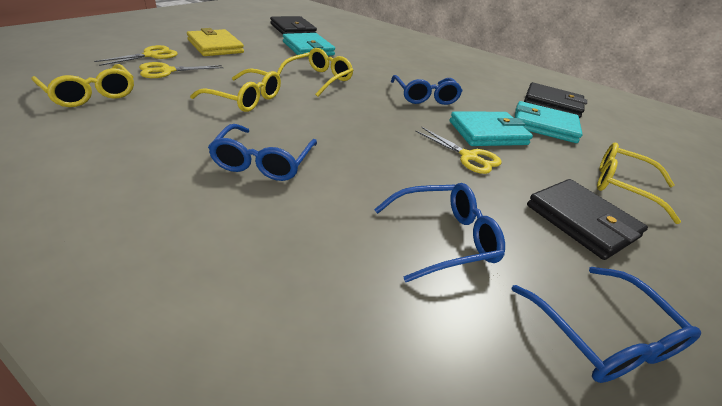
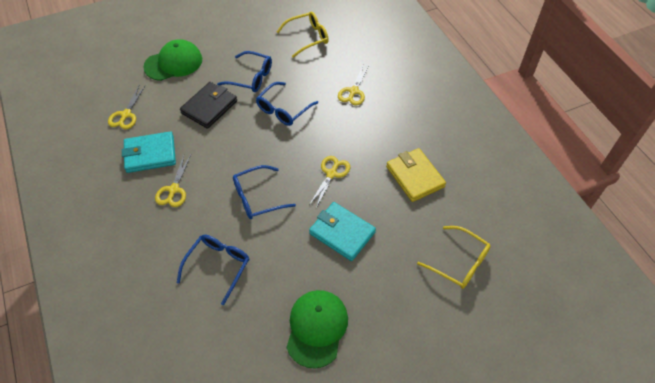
black wallet: [270,16,317,34] [524,82,587,118] [527,179,648,260] = 3 -> [180,82,237,129] = 1
green cap: none = 0 -> [143,39,202,81] [286,290,348,368] = 2
turquoise wallet: [283,33,335,56] [450,112,533,146] [515,101,583,143] = 3 -> [122,131,176,173] [309,202,376,261] = 2
yellow glasses: [31,64,134,107] [190,68,281,112] [277,48,353,97] [597,143,681,224] = 4 -> [277,12,329,58] [417,226,491,289] = 2
yellow scissors: [94,45,178,66] [139,62,223,78] [415,127,502,174] = 3 -> [108,86,145,129] [155,155,191,207] [309,156,350,208] [338,66,369,105] = 4

